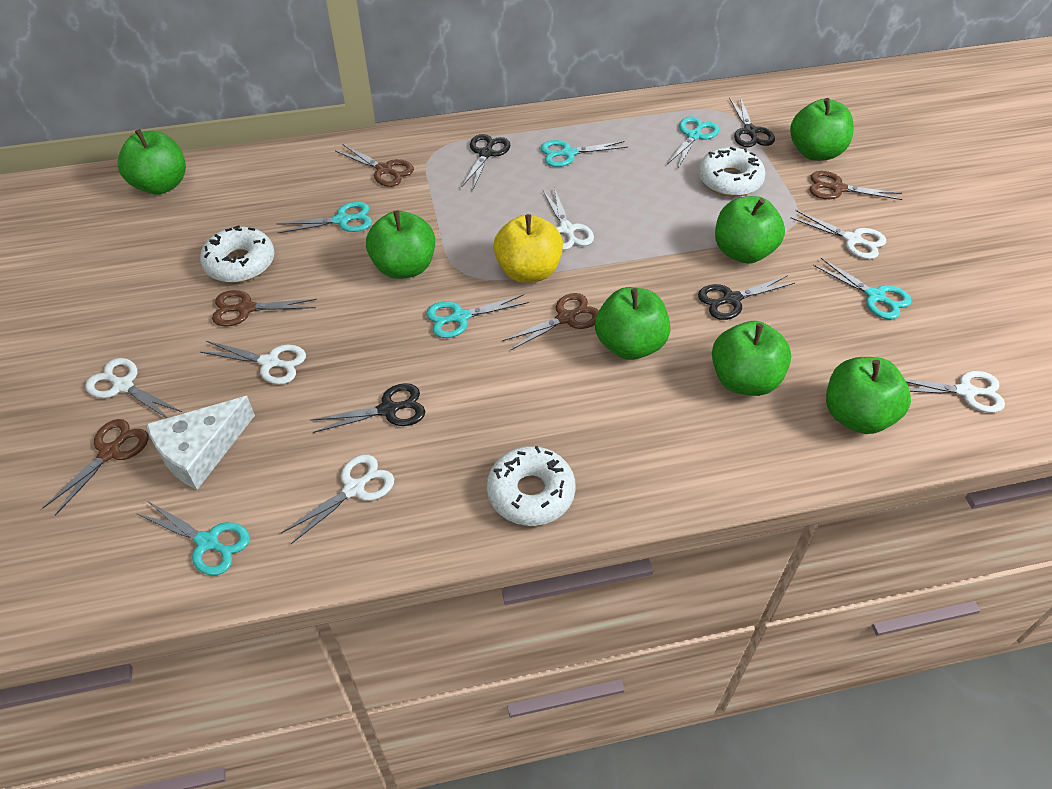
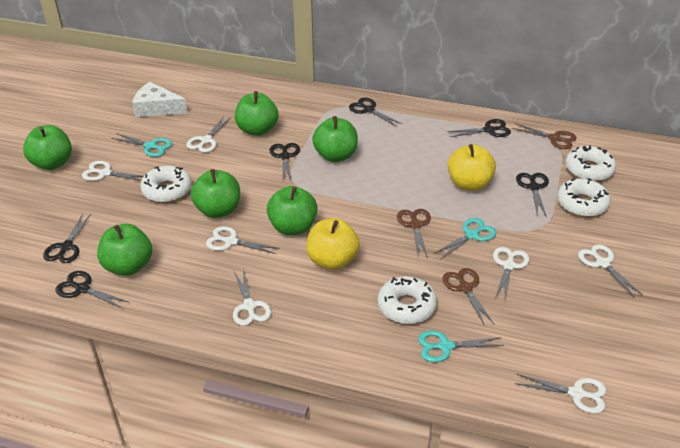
black scissors: [310,383,425,433] [461,134,511,189] [698,275,795,320] [729,97,775,147] = 4 -> [43,213,91,263] [55,271,128,308] [269,143,300,183] [349,98,402,127] [447,119,511,137] [516,173,549,217] = 6
brown scissors: [43,419,148,516] [212,290,317,326] [335,144,414,187] [503,293,599,351] [810,171,903,200] = 5 -> [397,209,431,258] [443,268,494,326] [512,123,577,149] = 3
green apple: [118,129,186,195] [366,210,435,279] [595,287,670,360] [712,321,791,396] [715,196,785,263] [790,98,854,161] [826,357,911,434] = 7 -> [23,125,72,170] [97,224,152,276] [191,169,240,218] [235,91,279,136] [267,186,317,235] [312,116,358,162] = 6
turquoise scissors: [136,501,250,576] [277,202,372,233] [426,294,529,338] [540,140,628,167] [667,117,719,167] [813,258,912,319] = 6 -> [111,133,172,157] [418,331,504,362] [433,218,496,260] = 3
white donut: [200,225,275,283] [487,446,576,526] [698,147,766,197] = 3 -> [140,166,192,203] [378,276,437,324] [557,178,611,217] [565,146,616,181] = 4
white scissors: [85,358,182,418] [200,341,306,385] [281,455,394,544] [543,188,594,250] [790,210,886,259] [905,371,1005,413] = 6 -> [82,161,144,181] [186,117,231,153] [206,226,280,254] [233,269,271,326] [493,247,529,300] [515,374,606,414] [578,244,643,298] = 7
yellow apple: [493,214,563,283] = 1 -> [307,218,360,270] [448,144,496,191] = 2

